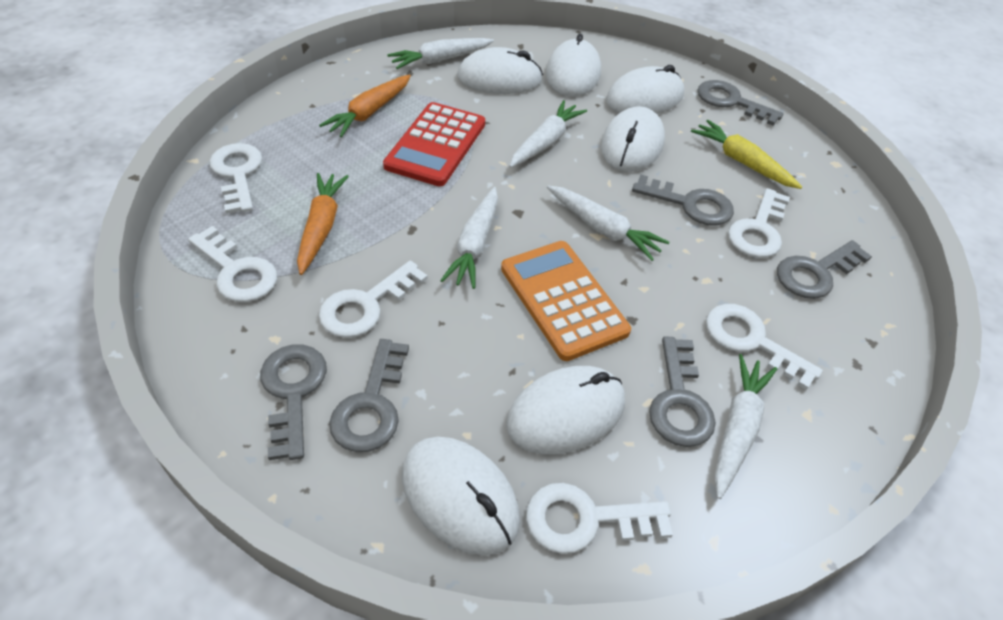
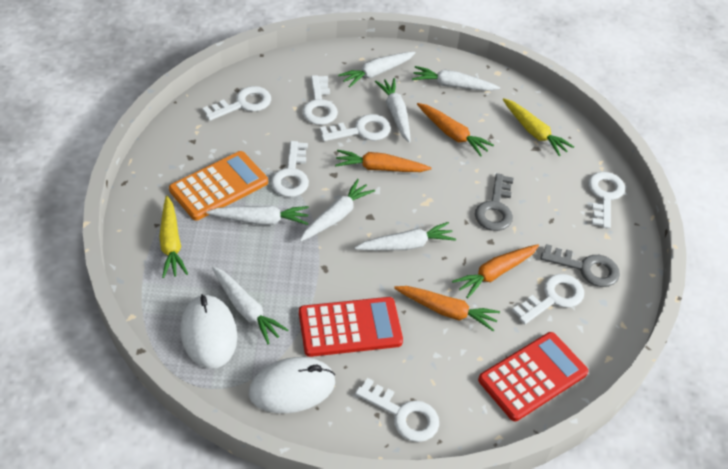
grey key: [260,344,327,460] [329,339,409,452] [632,174,734,226] [649,337,716,447] [697,80,784,126] [777,240,872,299] = 6 -> [475,173,514,231] [541,244,620,287] = 2
orange carrot: [297,173,349,275] [319,74,411,137] = 2 -> [335,150,432,172] [394,286,500,331] [417,103,494,157] [452,244,539,299] = 4
red calculator: [383,102,485,186] = 1 -> [299,297,403,357] [478,332,588,421] = 2
white carrot: [387,38,494,69] [440,187,498,289] [509,100,587,168] [547,185,669,261] [715,354,777,499] = 5 -> [207,206,309,225] [212,267,288,344] [300,179,375,242] [338,52,416,88] [355,222,456,251] [375,78,411,143] [412,66,500,91] = 7
white key: [188,226,277,302] [209,143,262,214] [319,260,428,338] [526,483,673,554] [706,304,823,390] [728,188,790,258] = 6 -> [202,86,271,121] [271,141,309,197] [302,75,338,125] [320,114,391,141] [355,378,439,442] [512,274,584,324] [588,172,625,229] = 7
white mouse: [402,437,520,556] [457,47,543,94] [506,366,625,454] [546,33,601,97] [601,106,665,172] [606,65,684,114] = 6 -> [180,294,237,368] [249,357,335,413] = 2
yellow carrot: [691,120,802,189] = 1 -> [159,196,188,278] [503,98,574,156] = 2

